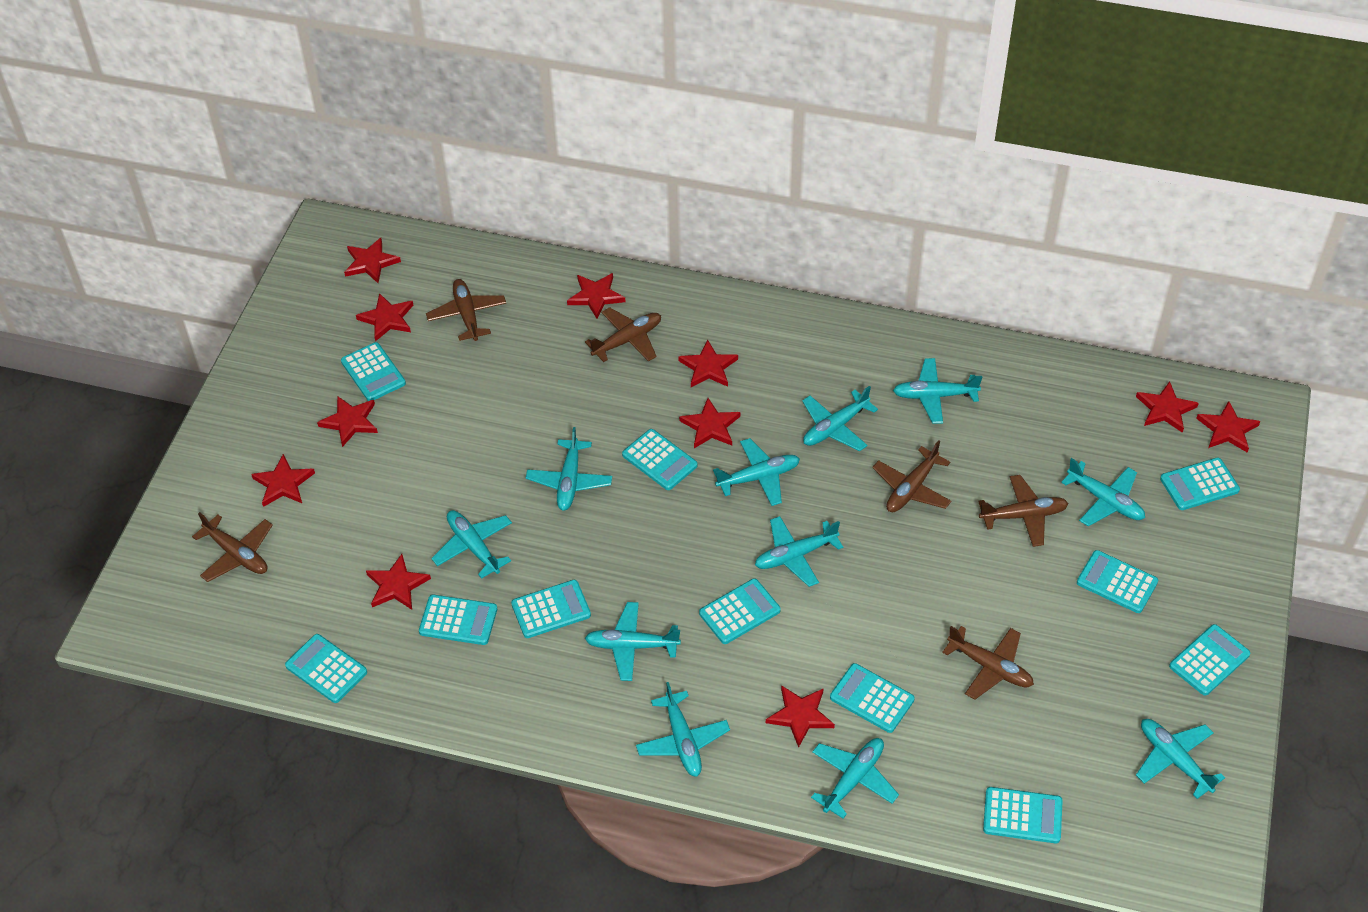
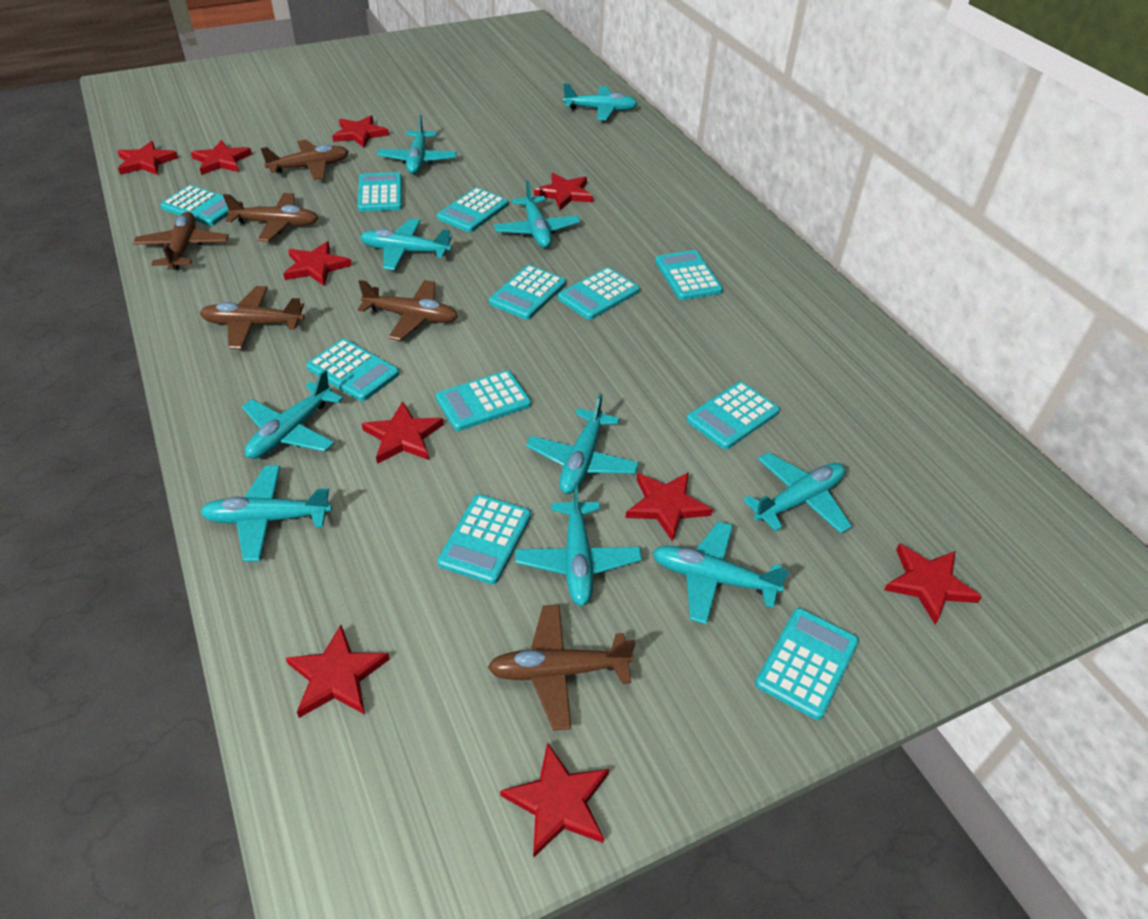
red star: [251,454,315,507] [317,396,378,447] [344,238,401,283] [356,293,413,341] [366,554,431,610] [567,273,625,319] [678,340,738,387] [679,398,740,448] [766,685,835,748] [1136,381,1199,433] [1196,401,1260,453] = 11 -> [117,141,178,175] [191,140,252,175] [283,241,352,286] [286,625,390,718] [332,115,389,148] [362,401,444,464] [500,742,609,858] [534,173,593,210] [626,472,713,542] [884,544,982,624] = 10
turquoise plane: [431,510,512,579] [526,427,612,511] [585,602,681,681] [636,682,730,777] [713,438,800,506] [755,516,843,587] [802,386,878,451] [811,738,899,819] [893,358,982,424] [1061,458,1145,526] [1136,719,1225,799] = 11 -> [200,465,332,562] [242,370,343,459] [360,218,452,270] [377,115,457,174] [494,180,580,248] [515,482,642,606] [526,393,639,494] [563,84,638,120] [652,521,789,624] [743,452,852,533] = 10

